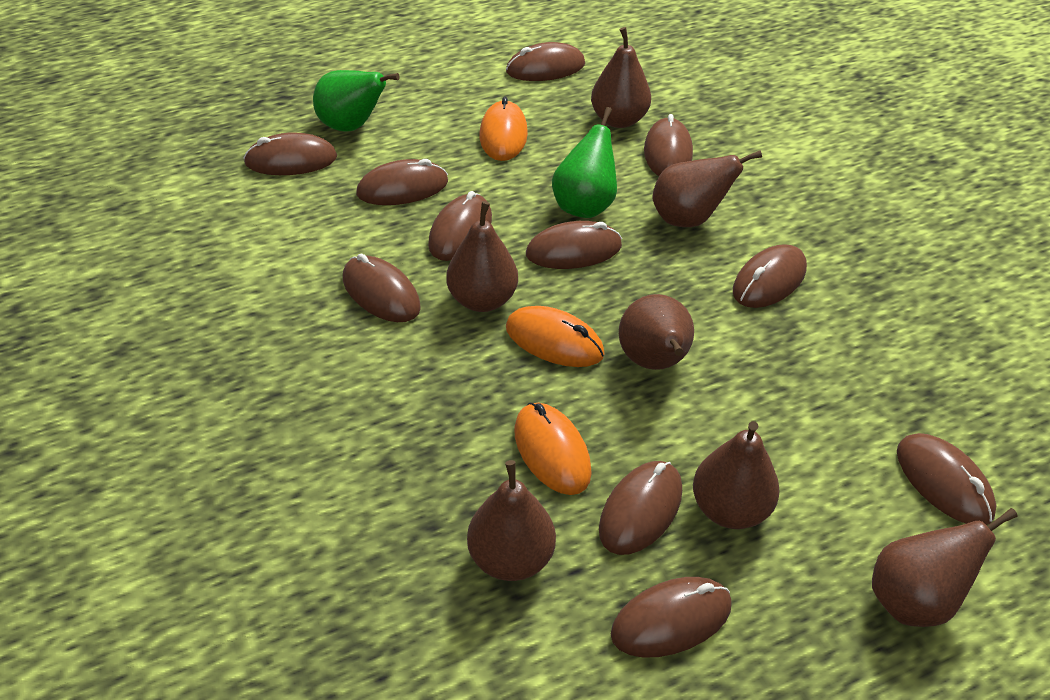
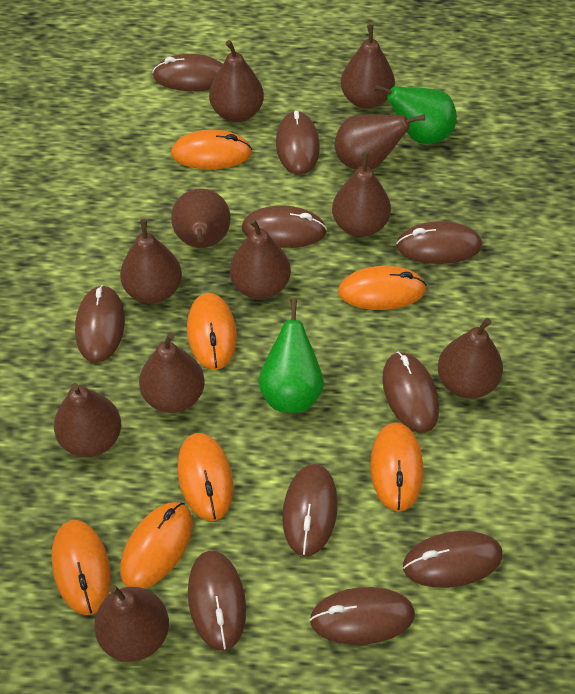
brown mouse: [243,132,337,175] [343,253,421,322] [356,159,448,205] [428,191,492,261] [506,42,585,81] [526,221,622,269] [599,461,682,555] [611,577,732,658] [644,114,693,176] [733,244,807,308] [897,433,996,525] = 11 -> [75,285,125,363] [153,54,223,91] [188,551,246,651] [242,205,327,248] [276,111,320,175] [282,464,338,556] [310,587,415,645] [382,352,439,433] [396,221,482,264] [403,531,503,588] = 10
brown pear: [446,201,518,312] [467,460,556,581] [591,27,651,128] [619,294,694,370] [652,150,762,227] [693,421,780,529] [872,508,1018,627] = 7 -> [54,383,121,457] [94,585,169,662] [120,219,182,304] [139,332,205,413] [171,188,231,248] [209,40,264,122] [230,218,291,299] [332,152,391,237] [334,114,425,170] [341,24,395,109] [438,318,503,399] = 11
orange mouse: [480,97,528,161] [506,306,605,367] [514,403,592,495] = 3 -> [52,520,111,615] [120,502,193,589] [171,129,252,170] [177,433,233,521] [187,293,237,370] [338,266,427,310] [370,422,423,512] = 7

